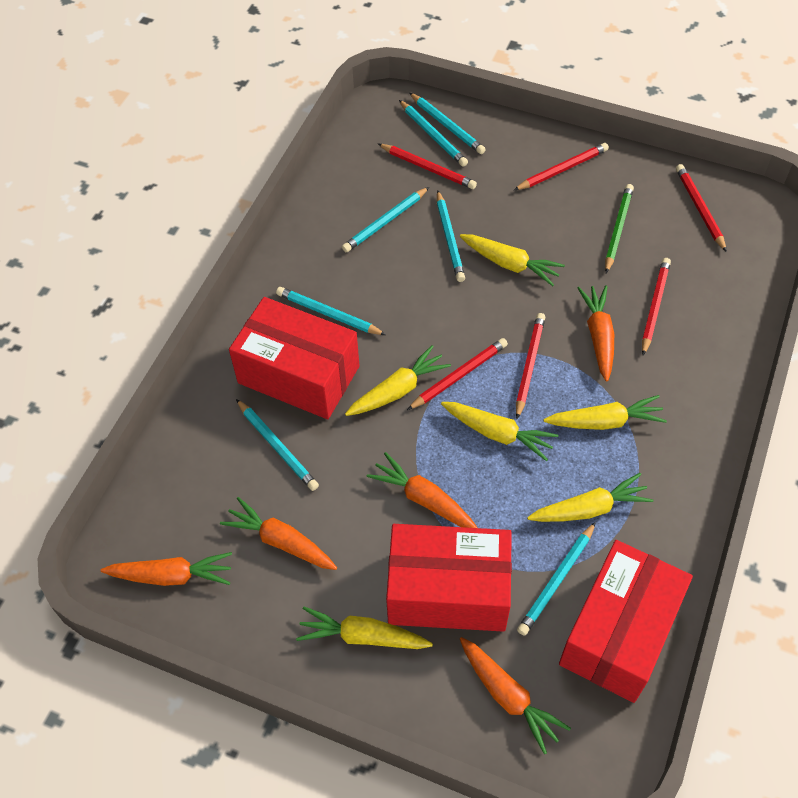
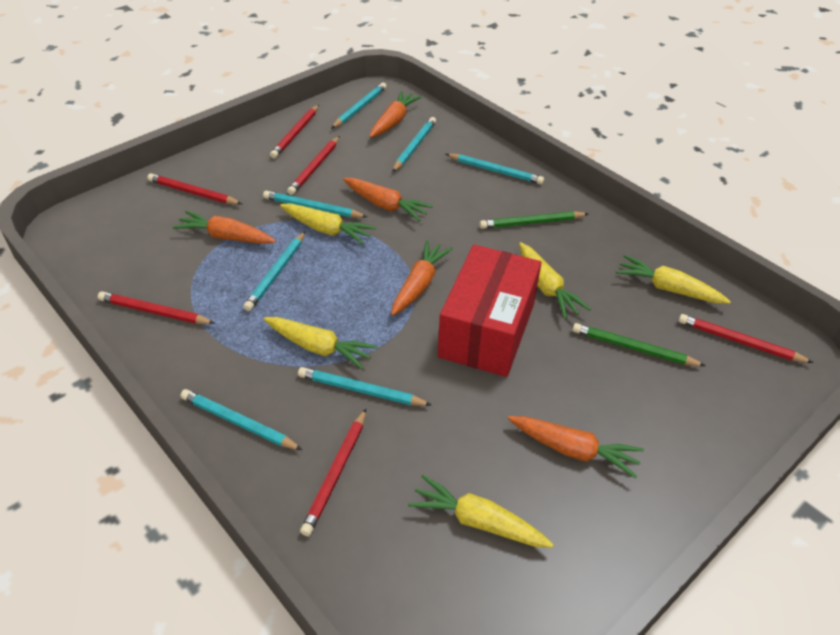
green pencil: [605,184,634,273] = 1 -> [479,211,588,229] [572,323,706,366] = 2
red box: [229,297,359,419] [386,524,512,632] [559,540,693,703] = 3 -> [438,245,542,377] = 1
yellow carrot: [296,606,433,649] [345,345,451,416] [441,402,558,461] [460,234,565,286] [527,473,653,522] [544,395,667,430] = 6 -> [264,317,377,370] [280,203,376,245] [408,475,554,548] [519,242,591,319] [616,255,731,304] = 5

